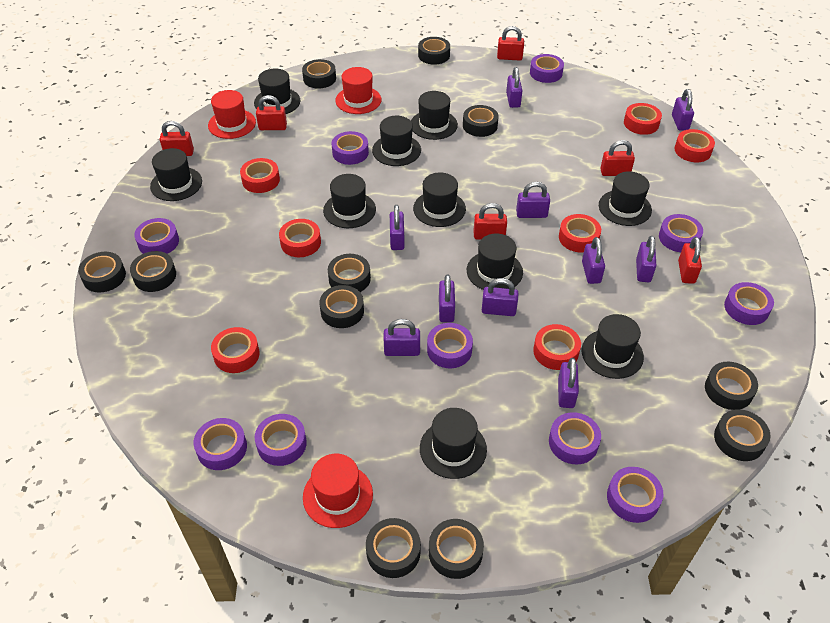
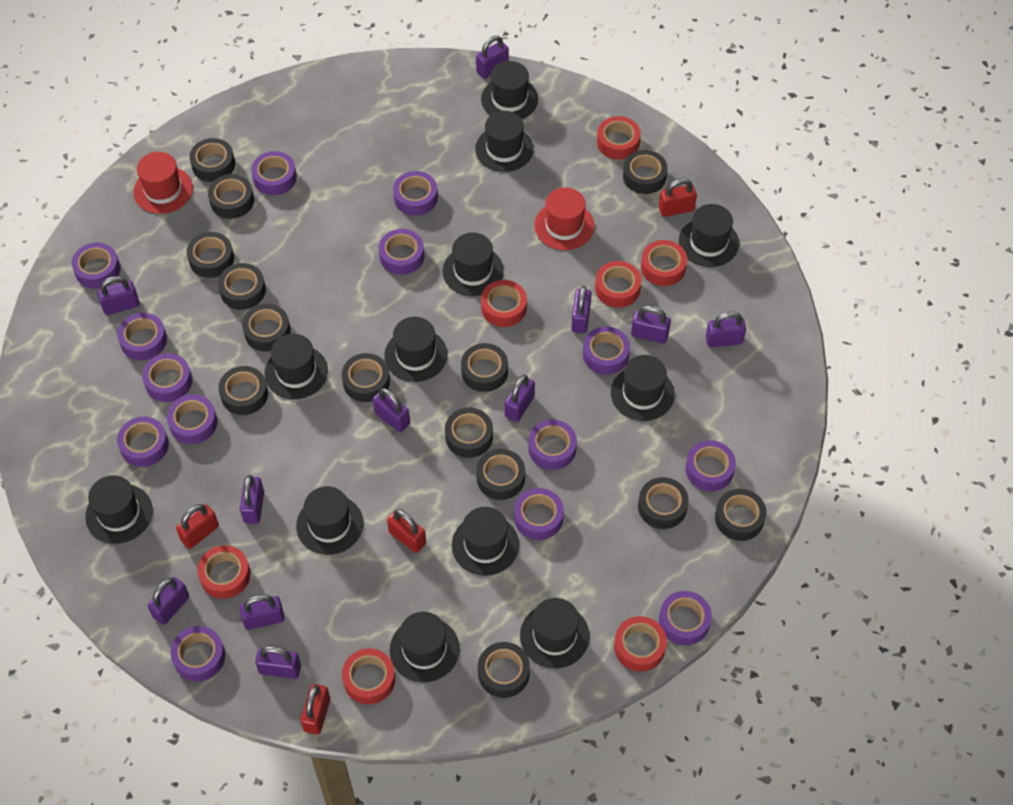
black hat: [150,148,202,201] [254,69,300,114] [323,174,376,228] [372,116,421,166] [411,91,458,140] [413,173,466,227] [420,408,487,479] [467,234,523,290] [582,314,644,379] [599,171,652,226] = 10 -> [85,475,153,544] [265,334,328,399] [296,486,363,555] [384,317,448,382] [390,612,460,683] [443,233,504,296] [452,507,519,576] [475,111,534,172] [481,61,538,119] [520,598,589,668] [611,355,675,421] [679,204,739,267] = 12
black tape: [78,252,126,293] [130,251,176,292] [302,59,336,89] [319,285,364,328] [328,254,371,292] [366,518,421,578] [418,37,450,65] [429,519,484,579] [463,105,499,137] [705,362,758,410] [714,409,770,461] = 11 -> [187,232,234,278] [189,138,235,182] [208,174,254,219] [218,263,266,310] [218,366,268,415] [242,304,291,351] [342,353,390,402] [445,408,493,458] [461,343,508,392] [476,449,525,500] [478,642,530,698] [623,150,668,194] [638,477,689,529] [715,489,766,541] = 14
purple padlock: [384,319,420,356] [390,205,405,250] [439,274,455,322] [482,278,519,316] [506,67,523,108] [516,182,550,218] [558,358,579,408] [582,237,605,284] [636,236,657,282] [672,89,694,131] = 10 -> [97,276,140,315] [148,577,189,625] [239,595,285,630] [240,475,264,524] [255,646,301,679] [373,388,410,432] [476,36,509,79] [505,375,535,422] [571,286,592,334] [631,305,671,344] [706,312,746,347] = 11
purple tape: [134,218,179,254] [194,418,247,470] [255,414,307,466] [332,131,369,165] [427,323,473,368] [530,54,564,83] [549,412,601,464] [607,467,663,523] [659,214,703,252] [724,282,774,325] = 10 -> [72,243,120,289] [117,313,167,360] [117,417,169,467] [142,353,192,402] [167,394,217,444] [170,626,225,682] [251,151,297,195] [379,229,424,275] [393,171,438,216] [514,488,564,540] [528,420,577,470] [583,326,630,375] [659,591,712,645] [685,440,736,491] = 14
red hat: [208,90,256,139] [303,454,373,528] [335,67,381,114] = 3 -> [133,152,193,214] [534,187,594,250] = 2
red padlock: [160,121,194,156] [256,95,287,130] [473,203,507,240] [497,26,524,61] [600,140,635,176] [678,237,702,284] = 6 -> [176,504,219,549] [301,684,330,735] [387,509,426,553] [659,178,697,217] = 4

